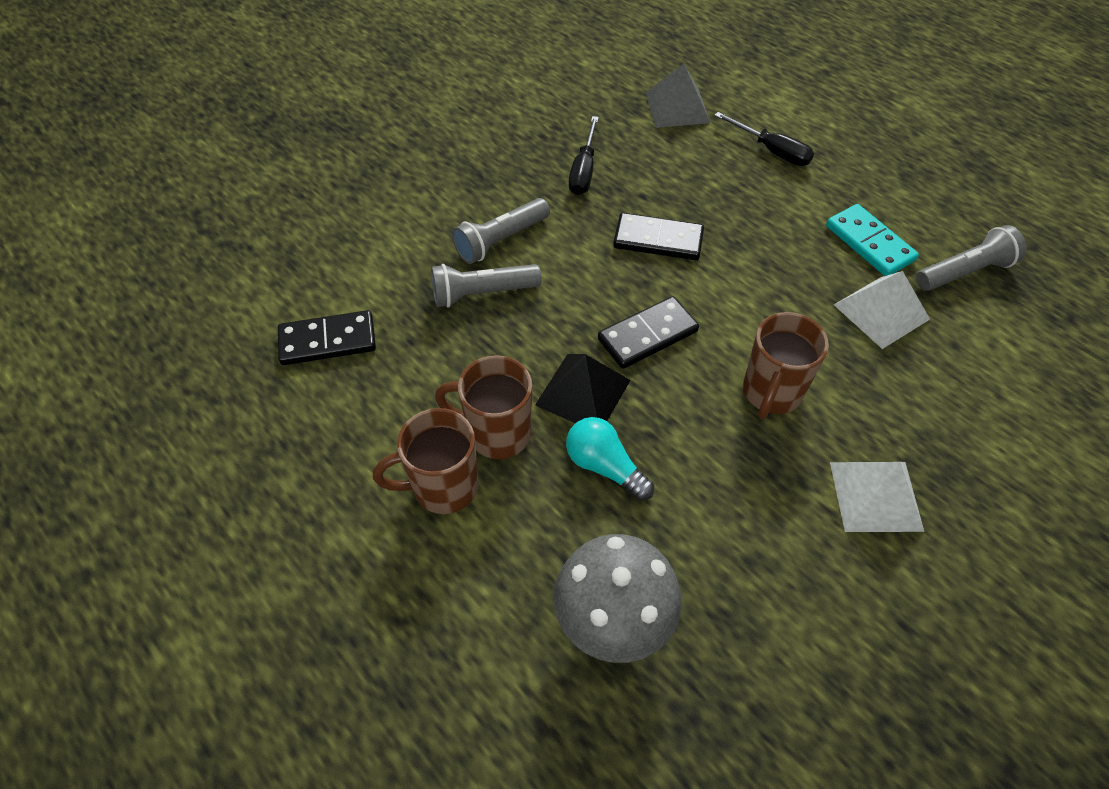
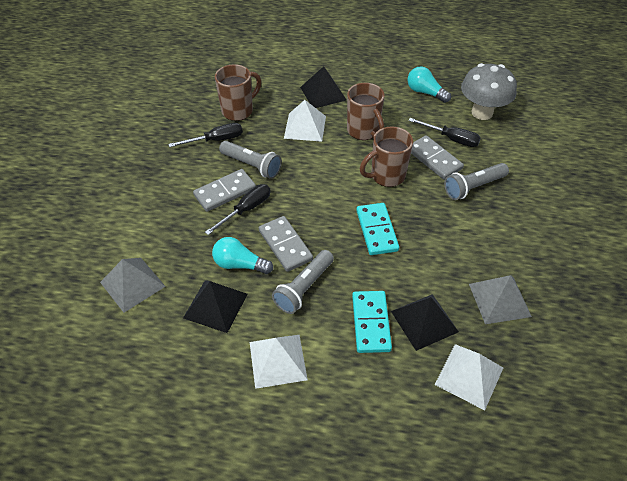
black domino: [278,310,376,365] [598,296,699,369] [613,213,704,260] = 3 -> none = 0
black pyramid: [535,354,631,423] = 1 -> [183,280,248,333] [300,66,347,108] [391,294,459,351] = 3
black screwdriver: [569,116,599,195] [714,112,814,166] = 2 -> [168,123,243,147] [205,184,271,235] [409,118,481,147] = 3
grey domino: none = 0 -> [193,169,256,212] [259,216,313,272] [411,135,464,180] = 3
grey pyramid: [645,64,710,128] = 1 -> [100,258,166,313] [469,275,532,324] = 2
turquoise domino: [826,204,919,276] = 1 -> [352,291,392,353] [356,203,399,255] = 2
turquoise light bulb: [566,417,654,501] = 1 -> [212,237,273,274] [408,67,451,103] = 2
white pyramid: [830,462,924,532] [834,271,930,349] = 2 -> [250,335,308,389] [284,100,326,142] [435,344,503,410] = 3

